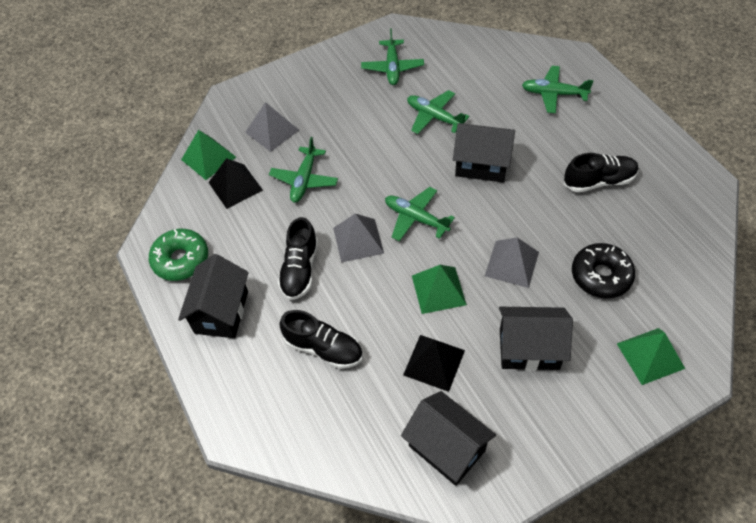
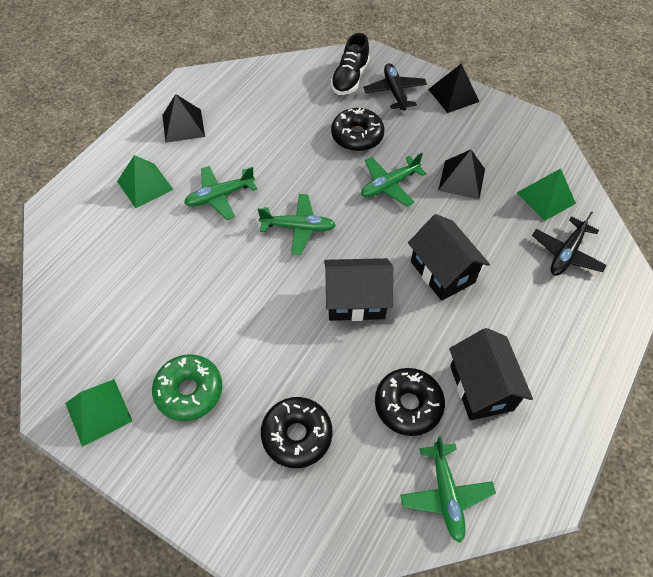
black donut: [572,243,635,298] = 1 -> [261,397,332,468] [331,108,385,151] [375,368,445,436] = 3
black house: [178,254,249,338] [401,391,496,486] [453,123,515,183] [499,307,573,371] = 4 -> [324,258,393,321] [408,214,490,301] [449,328,533,421] = 3
black plane: none = 0 -> [363,63,427,111] [532,211,607,276] = 2
black pyramid: [208,158,263,209] [403,335,465,392] = 2 -> [162,94,205,143] [428,63,479,113] [438,150,485,199] = 3
black shoe: [278,217,318,300] [280,310,363,369] [564,153,639,193] = 3 -> [331,33,370,95] = 1
green plane: [269,137,338,203] [361,28,424,85] [385,187,455,241] [407,90,470,134] [522,66,594,113] = 5 -> [184,166,257,220] [258,194,336,255] [361,153,427,207] [400,436,496,543] = 4
grey pyramid: [245,102,299,152] [333,214,384,263] [485,237,539,288] = 3 -> none = 0

